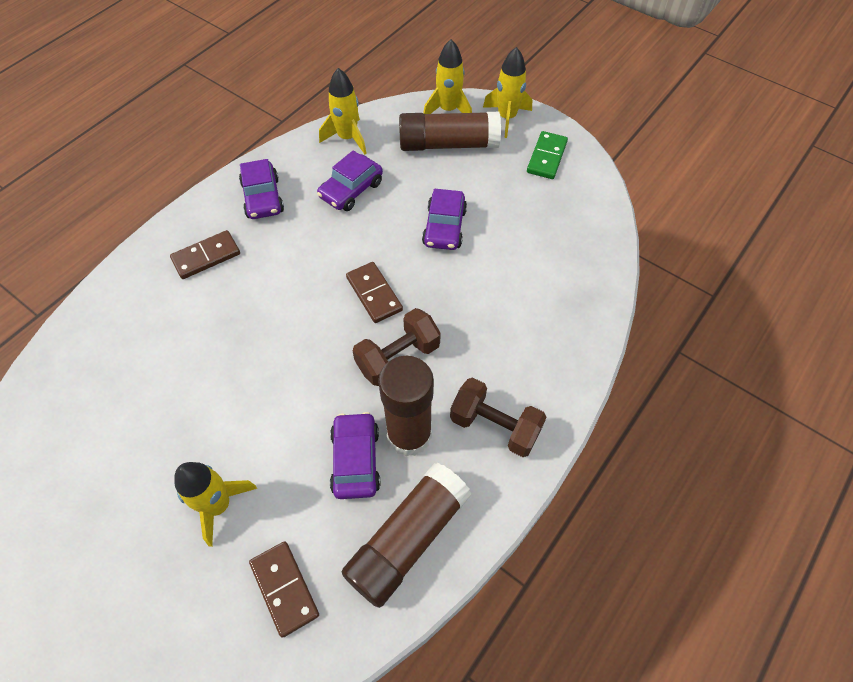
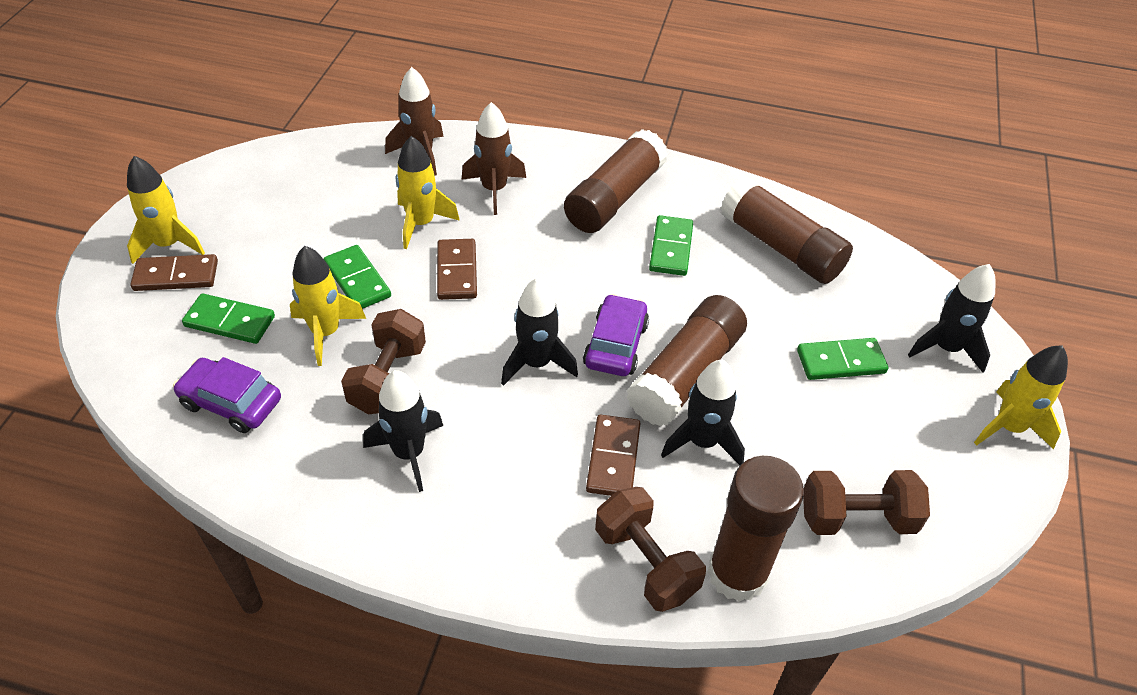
black rocket: none = 0 -> [363,370,443,492] [501,278,578,386] [661,359,745,465] [908,264,996,373] = 4
brown dumbbell: [353,308,441,386] [450,378,546,457] = 2 -> [341,309,426,415] [595,487,706,612] [803,470,930,535] = 3
brown glue stick: [342,463,472,608] [378,356,434,456] [399,112,501,151] = 3 -> [564,129,668,233] [626,295,747,427] [708,456,804,602] [721,177,853,284] = 4
brown rocket: none = 0 -> [385,67,444,176] [462,102,526,215] = 2
green domino: [527,131,568,179] = 1 -> [182,293,275,344] [324,245,391,309] [649,215,693,276] [797,338,888,380] = 4
purple car: [239,159,284,219] [317,150,383,211] [330,412,380,499] [422,189,467,250] = 4 -> [173,357,281,433] [583,294,649,376] = 2

